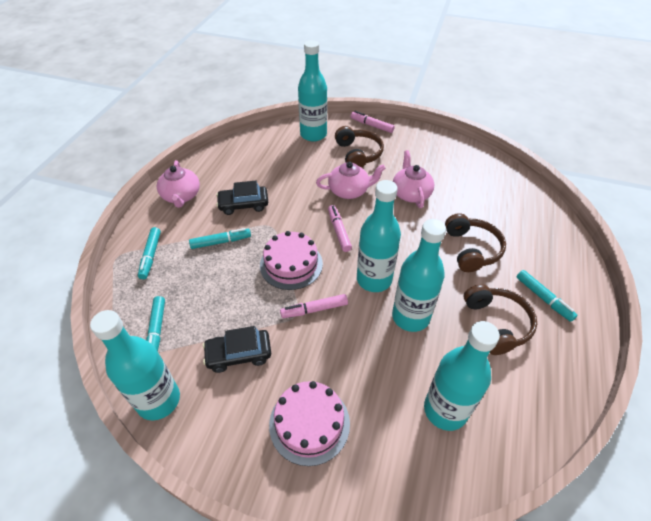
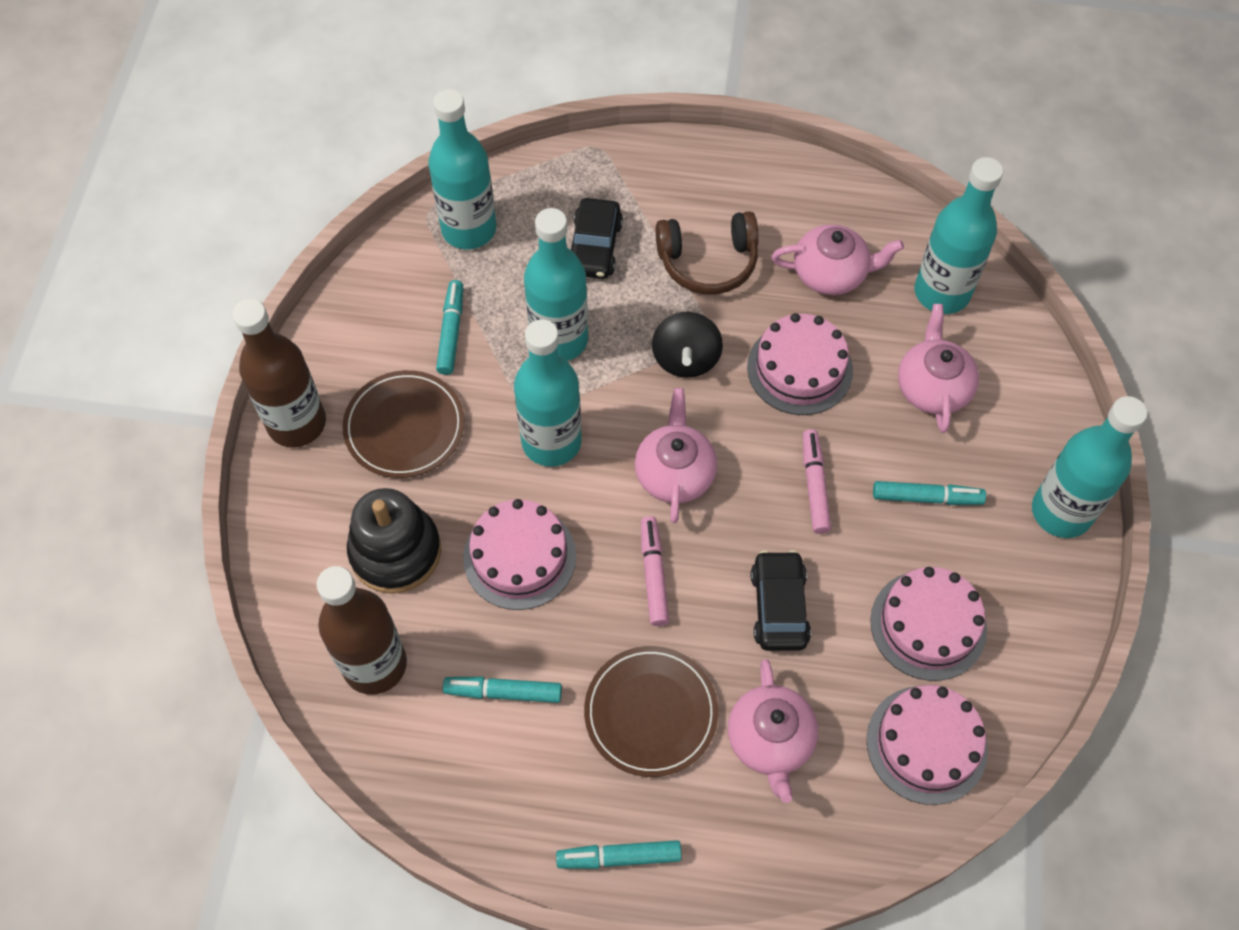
black spinning top: none = 0 -> [652,312,723,378] = 1
black stacking toy: none = 0 -> [347,488,441,594] = 1
brown bottle: none = 0 -> [232,299,326,447] [316,566,407,695] = 2
brown headphones: [335,126,384,168] [445,213,506,272] [464,284,537,355] = 3 -> [656,211,759,294] = 1
brown plate: none = 0 -> [343,370,465,478] [584,646,718,777] = 2
pink cake: [260,231,323,290] [269,381,350,466] = 2 -> [463,499,576,610] [747,313,853,415] [867,685,988,805] [870,567,987,681] = 4
pink marker: [280,294,348,318] [328,205,352,252] [350,111,395,133] = 3 -> [641,516,669,626] [803,429,831,534] = 2
pink teapot: [157,160,200,208] [316,162,386,199] [393,150,434,208] = 3 -> [635,388,717,523] [728,659,818,803] [772,224,904,295] [898,304,979,433] = 4

